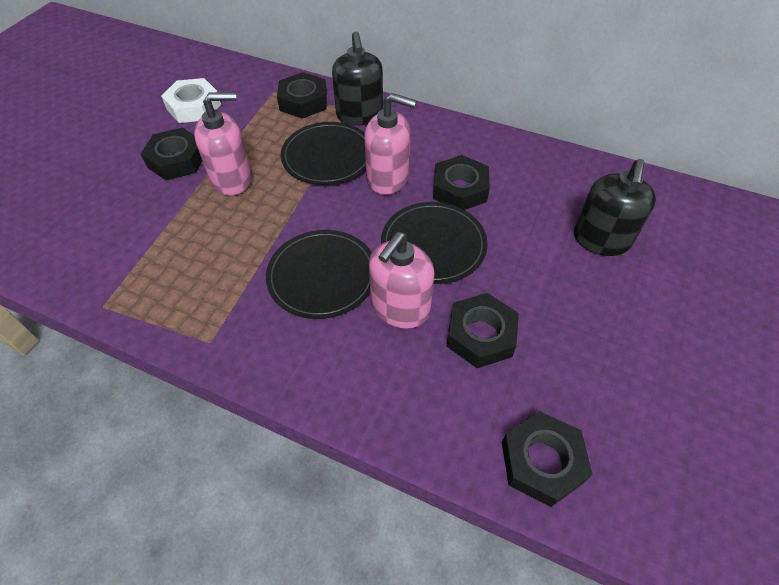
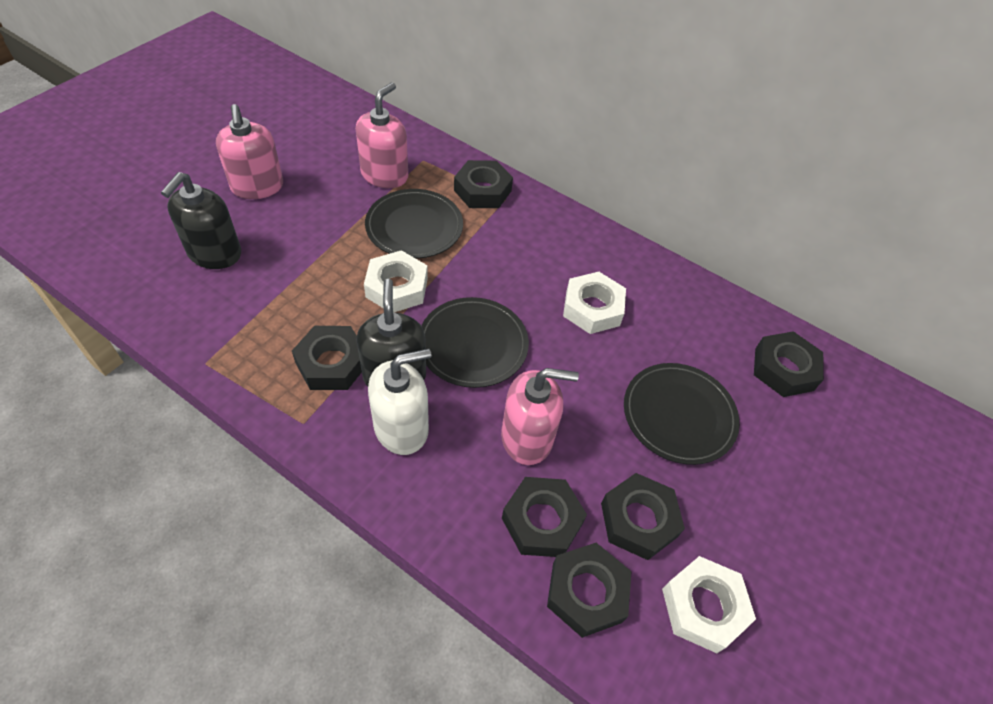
black nut: [141,128,202,180] [277,72,327,119] [433,155,490,210] [446,293,519,368] [502,411,593,507] = 5 -> [292,326,362,390] [454,160,513,208] [502,477,587,557] [547,543,632,638] [601,473,685,560] [754,331,824,397] = 6
white nut: [161,78,221,123] = 1 -> [364,250,428,312] [563,272,626,334] [662,556,756,653] = 3
white soap dispenser: none = 0 -> [368,349,432,455] = 1

